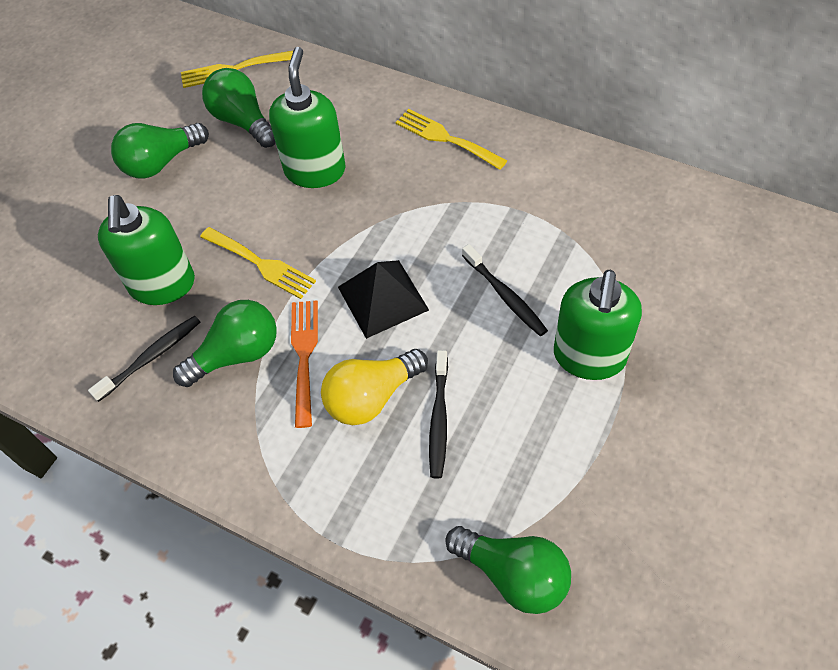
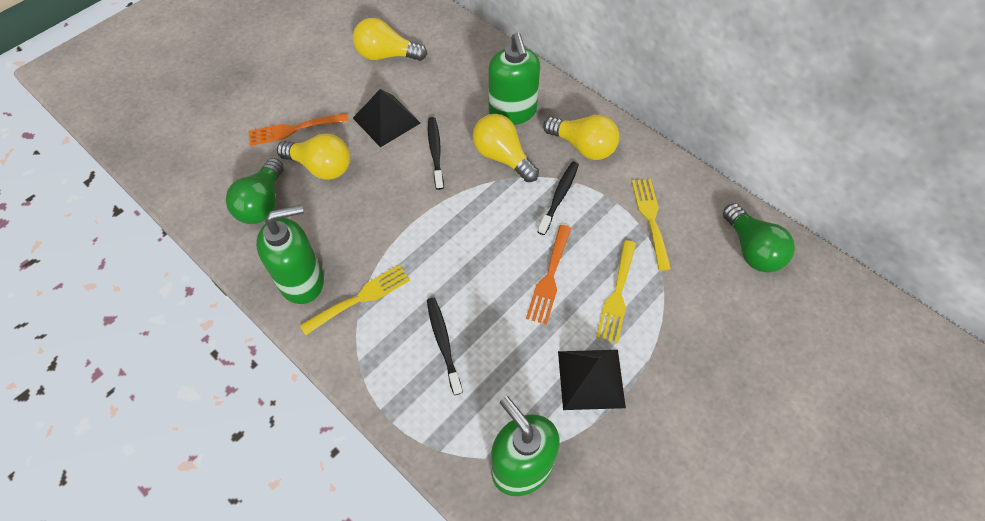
black pyramid: [338,260,429,339] = 1 -> [353,89,420,147] [558,350,626,410] = 2
green light bulb: [111,123,209,179] [173,300,277,387] [202,68,276,148] [445,526,571,614] = 4 -> [226,158,284,224] [723,203,795,273] = 2
orange fork: [291,301,318,428] = 1 -> [248,113,349,146] [526,225,571,325] = 2
yellow light bulb: [321,349,428,425] = 1 -> [277,134,350,180] [353,18,427,61] [472,114,539,182] [543,115,619,160] = 4

